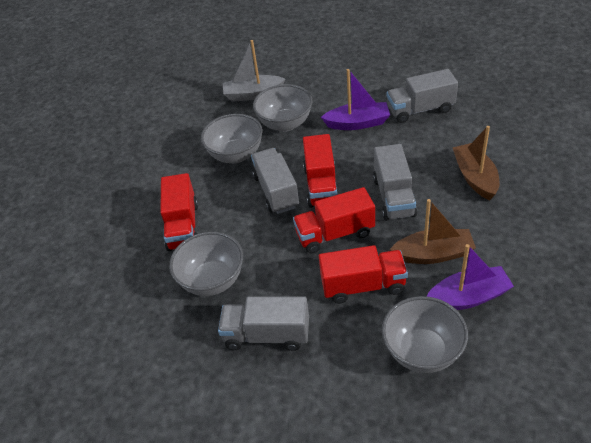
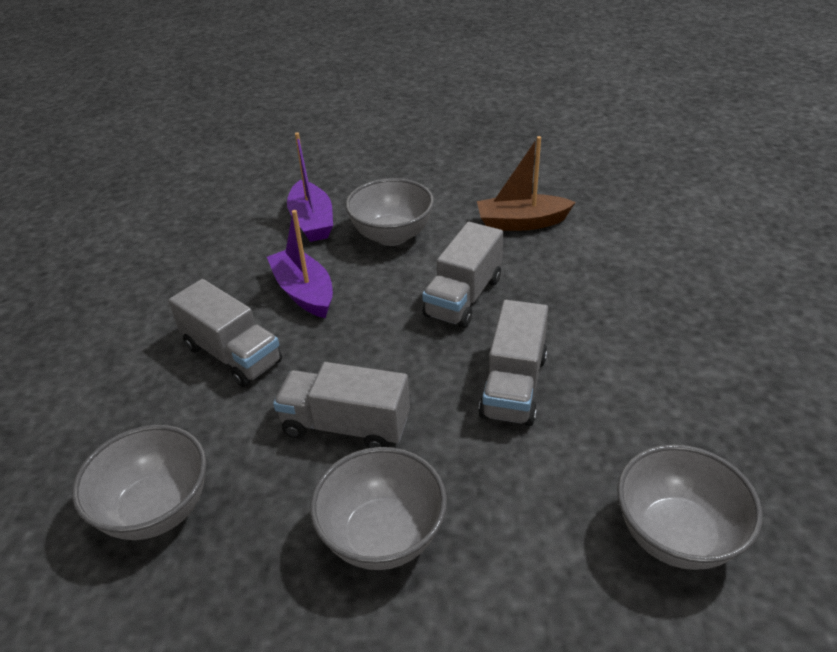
brown boat: [390,199,476,264] [453,126,499,200] = 2 -> [477,136,576,231] = 1
grey boat: [223,40,285,102] = 1 -> none = 0
red truck: [160,173,198,251] [293,187,375,254] [303,134,339,208] [319,245,408,304] = 4 -> none = 0

